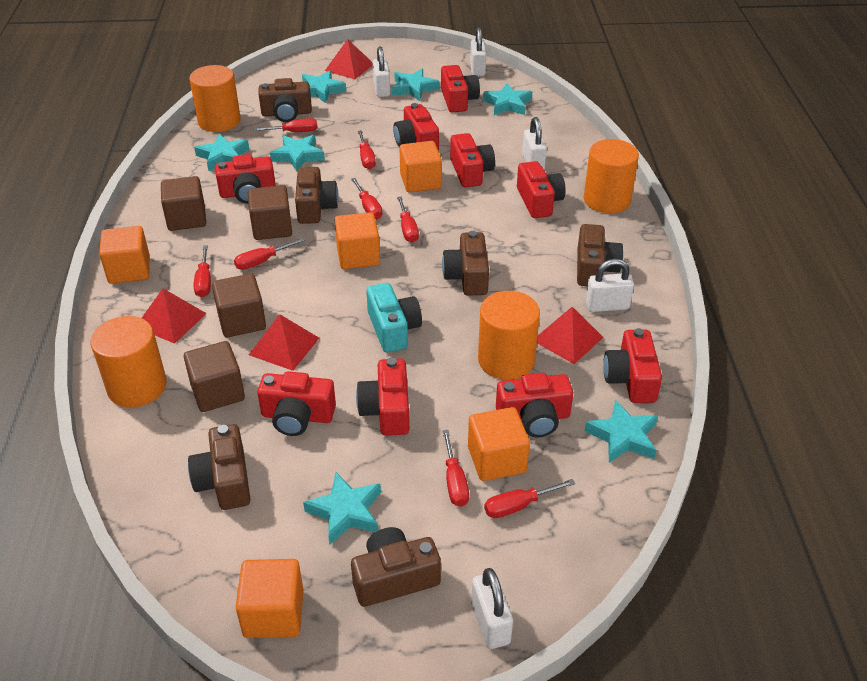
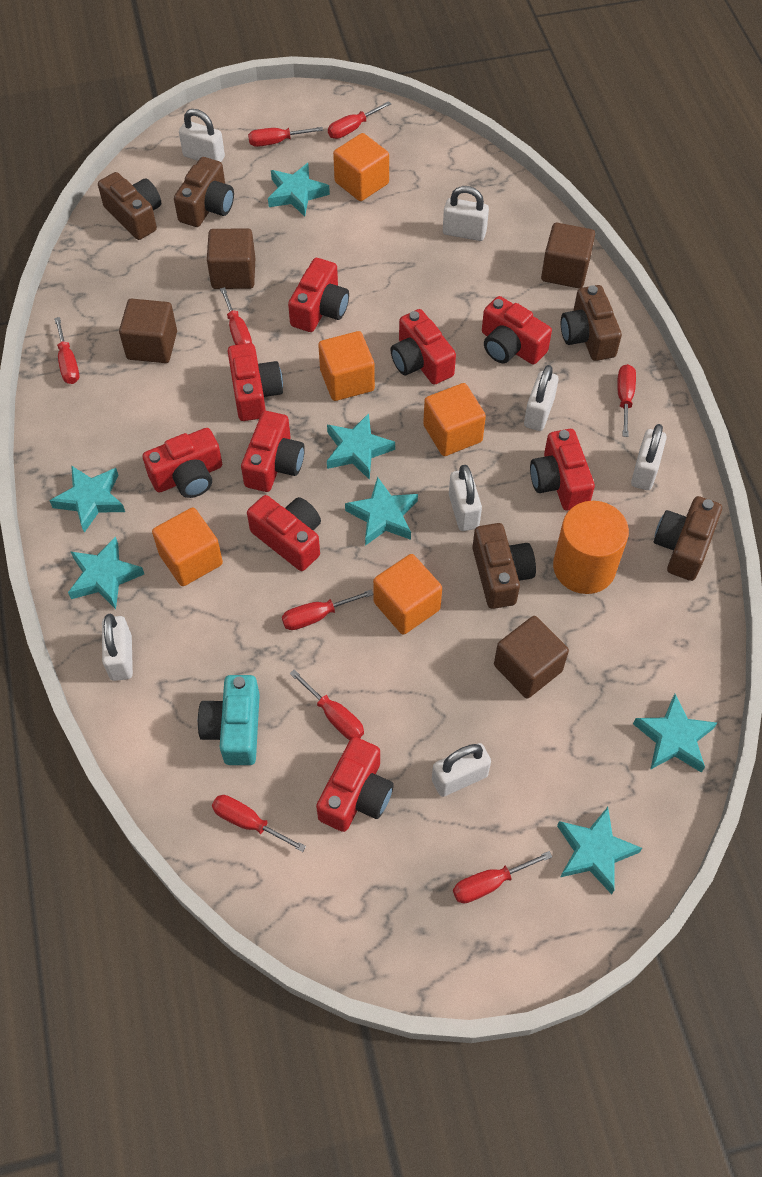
brown camera: [188,424,251,510] [259,78,312,122] [295,167,339,224] [351,527,441,607] [442,231,489,296] [577,224,623,286] = 6 -> [98,172,161,240] [174,157,234,227] [472,523,536,609] [561,285,622,361] [654,496,722,581] = 5
orange cylinder: [91,316,167,407] [190,65,241,132] [478,291,540,380] [584,139,639,213] = 4 -> [553,501,629,594] = 1
red pyramid: [142,288,207,344] [249,314,319,371] [325,39,373,79] [537,307,604,364] = 4 -> none = 0
red screwdriver: [194,245,211,297] [234,238,305,270] [253,118,318,132] [351,178,382,219] [358,130,376,169] [397,196,419,242] [442,430,469,507] [484,479,575,518] = 8 -> [54,317,79,384] [212,795,306,852] [220,287,252,345] [248,127,323,147] [282,590,374,630] [290,669,364,740] [328,101,391,139] [453,851,552,903] [617,364,636,437] = 9
white padlock: [373,46,390,97] [470,27,486,76] [471,568,513,649] [522,117,547,170] [586,259,634,312] = 5 -> [102,614,133,681] [179,109,225,162] [432,743,491,797] [443,186,489,241] [449,465,482,531] [524,365,558,431] [631,424,667,490] = 7

